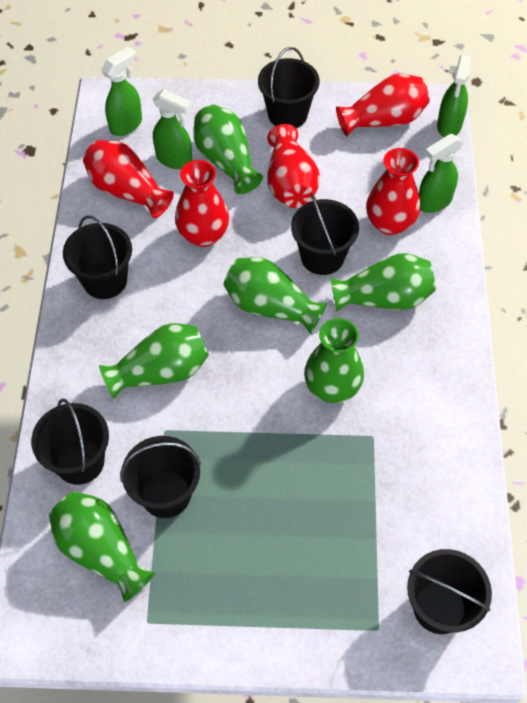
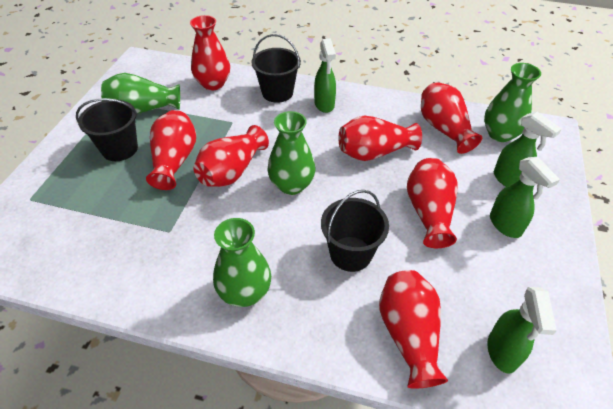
black bucket: [31,399,109,485] [63,215,132,299] [120,436,201,518] [258,47,319,128] [291,193,359,275] [407,549,492,634] = 6 -> [76,98,138,161] [251,34,301,103] [321,190,389,272] = 3
green vase: [49,491,155,602] [99,323,209,399] [193,105,263,194] [223,257,327,334] [304,318,364,403] [331,253,435,311] = 6 -> [101,73,180,114] [213,218,271,307] [267,111,315,195] [484,63,541,142] = 4
red vase: [83,140,174,218] [175,160,229,247] [267,124,320,208] [336,73,430,136] [366,148,420,235] = 5 -> [146,110,196,190] [190,15,230,90] [193,125,269,187] [338,116,422,161] [379,270,448,389] [407,158,457,248] [421,82,482,154] = 7

